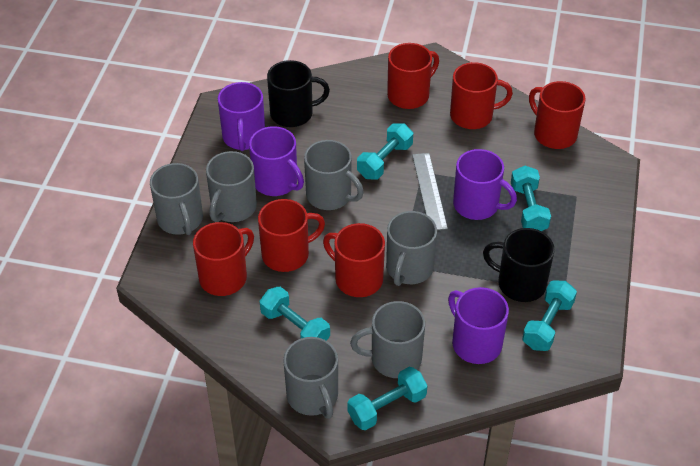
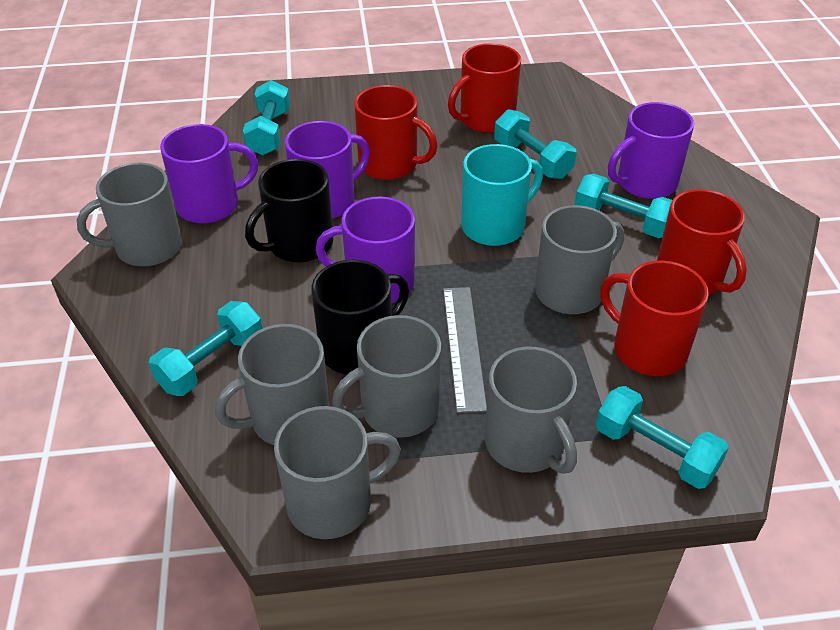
red mug: [193,222,254,296] [258,199,325,272] [323,223,385,297] [387,43,439,109] [450,62,513,129] [529,81,586,149] = 6 -> [354,85,438,180] [448,43,521,133] [600,260,709,376] [657,189,747,294] = 4
turquoise mug: none = 0 -> [461,144,543,246] = 1

